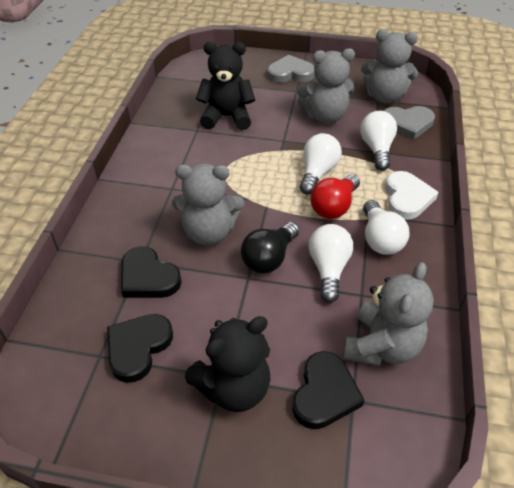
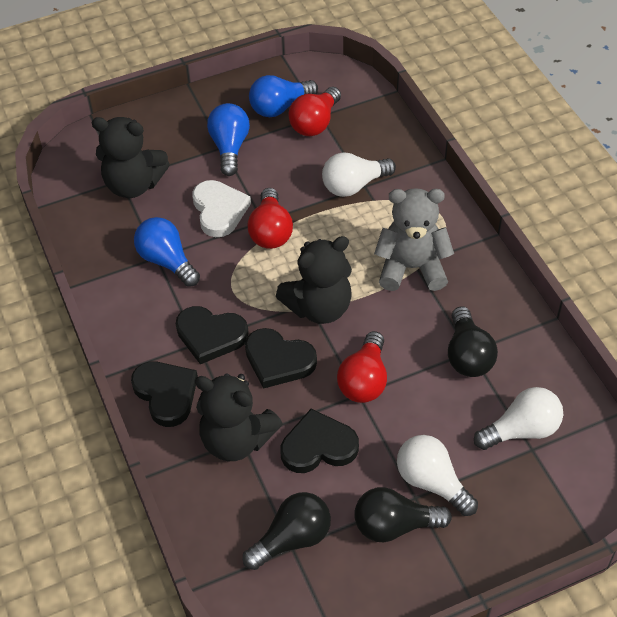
black heart: [107,314,173,383] [121,246,182,298] [292,351,365,429] = 3 -> [131,361,198,427] [176,306,249,364] [245,328,317,389] [280,409,359,473] = 4
black light bulb: [241,222,299,274] = 1 -> [243,492,331,570] [354,487,452,542] [448,306,498,377] = 3
black teddy bear: [185,316,271,412] [196,42,255,130] = 2 -> [92,117,170,198] [195,373,283,461] [276,236,352,324] = 3
blue light bulb: none = 0 -> [134,217,200,287] [207,103,250,176] [249,75,318,117] = 3
grey heart: [267,55,315,83] [384,106,435,140] = 2 -> none = 0
grey teddy bear: [172,163,244,245] [297,48,355,124] [343,262,434,366] [361,29,418,103] = 4 -> [374,188,454,291] = 1
red light bulb: [310,174,360,219] = 1 -> [248,188,293,249] [289,87,341,136] [337,331,387,403] = 3
white light bulb: [300,133,342,194] [309,224,353,303] [360,111,397,171] [363,200,409,255] = 4 -> [322,152,396,197] [397,435,478,516] [474,387,563,450] = 3

